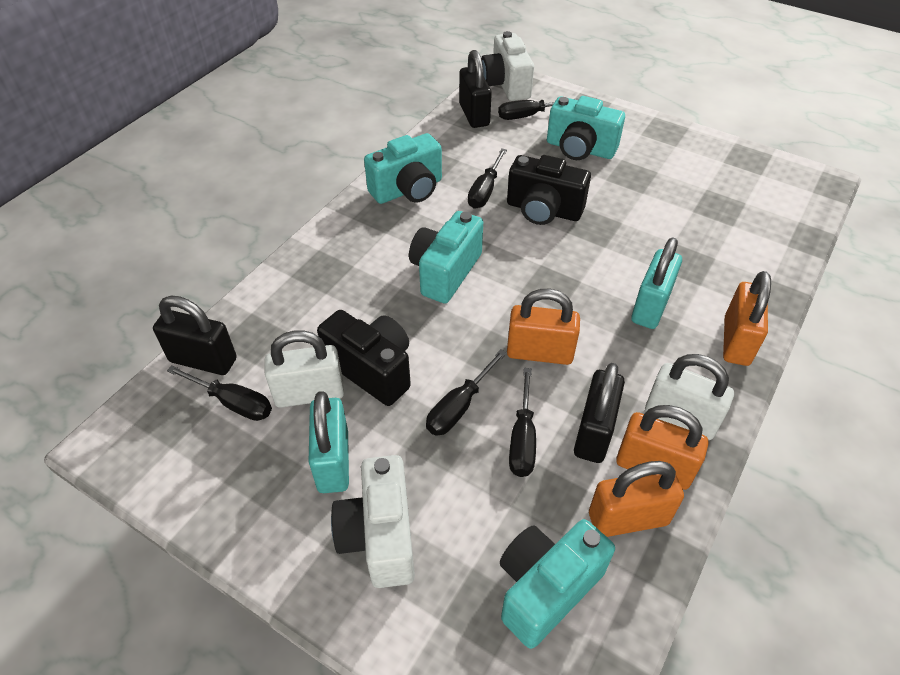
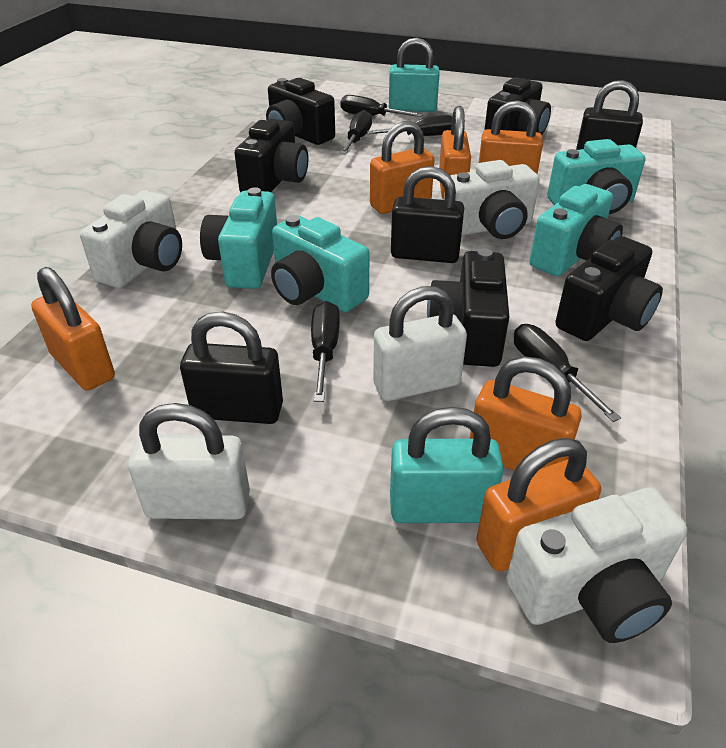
black camera: [317,310,411,406] [507,155,591,225] = 2 -> [235,119,308,193] [266,78,335,145] [427,248,509,367] [484,77,551,135] [555,236,663,341] = 5
orange padlock: [507,289,580,365] [589,461,684,537] [616,405,709,490] [723,271,771,366] = 4 -> [31,267,115,391] [370,121,435,214] [439,106,471,200] [470,357,582,471] [476,438,601,572] [479,100,543,174] = 6
white camera: [331,455,415,588] [481,31,534,101] = 2 -> [80,190,182,288] [444,160,540,239] [506,488,687,643] = 3

